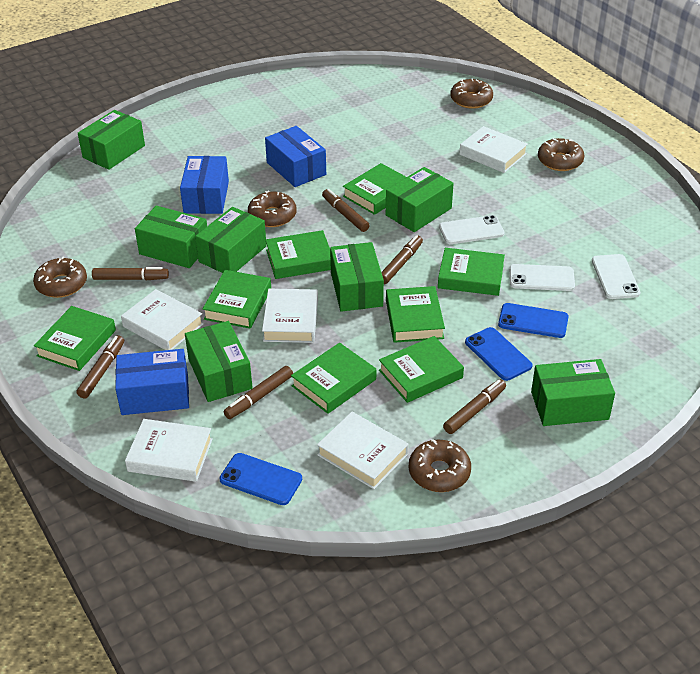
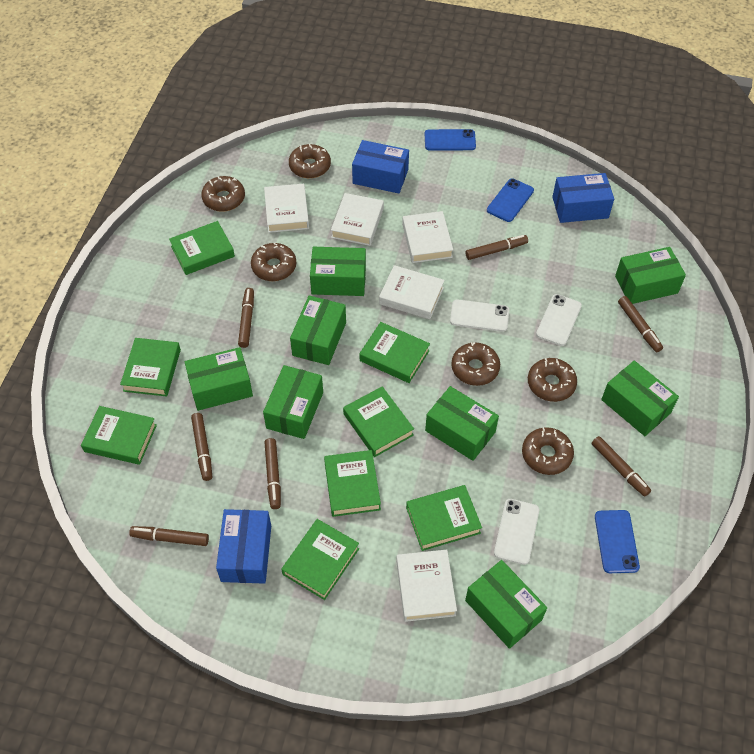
brown donut: [33,256,87,298] [248,191,296,227] [409,439,471,492] [450,79,493,109] [538,138,584,171] = 5 -> [201,176,245,212] [251,243,296,281] [289,144,331,178] [451,342,500,386] [522,427,574,475] [528,358,577,402] = 6
brown marker: [77,335,124,399] [92,267,169,280] [224,366,293,419] [322,189,370,232] [381,235,423,284] [443,379,506,434] = 6 -> [129,526,209,546] [191,413,212,481] [238,288,254,348] [264,438,281,509] [465,235,528,260] [592,436,651,497] [618,296,663,352] = 7
green box: [78,110,145,170] [135,206,207,268] [185,321,253,402] [195,207,267,273] [330,242,384,312] [386,167,453,232] [531,359,615,426] = 7 -> [185,347,253,411] [263,365,323,439] [290,296,346,365] [310,247,366,296] [425,386,499,461] [465,560,547,649] [601,361,679,436] [615,247,686,304] = 8

